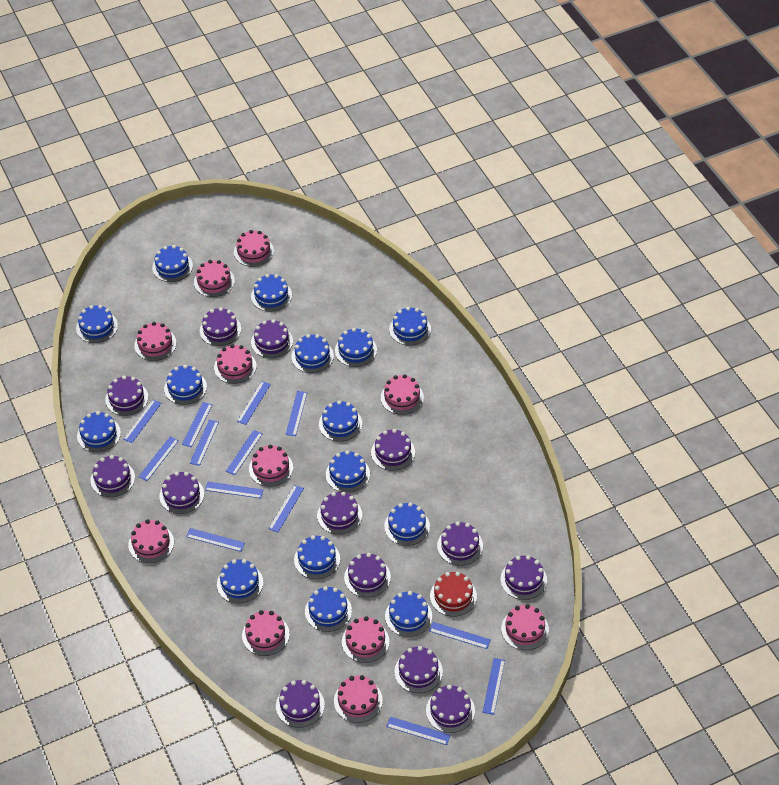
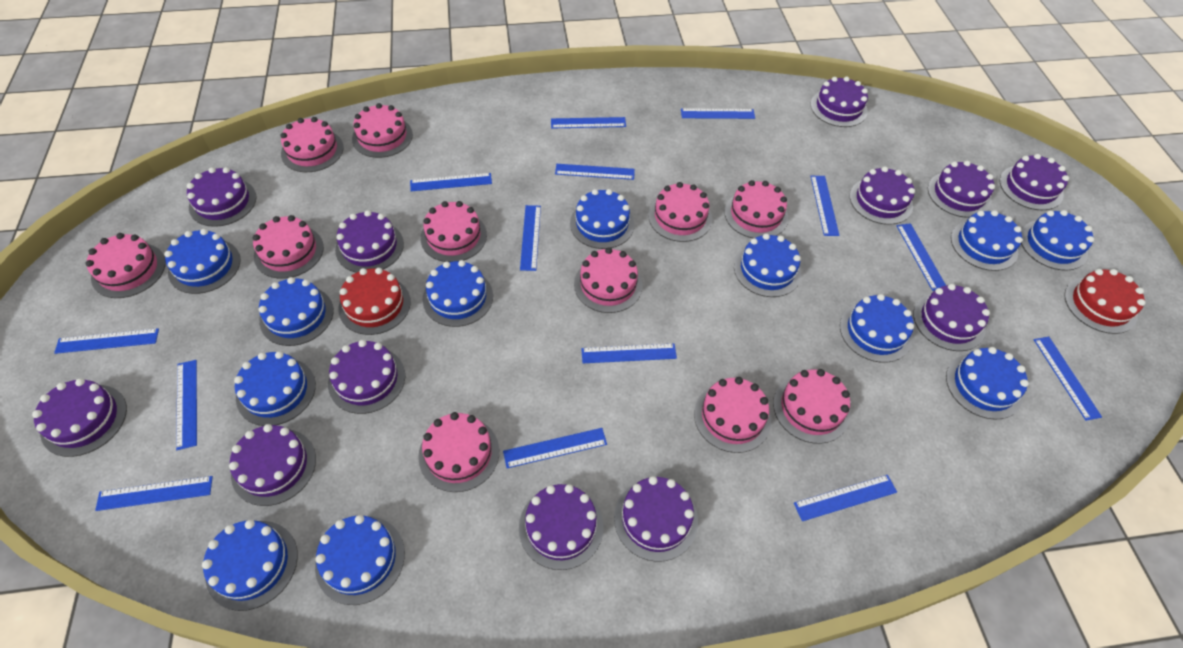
blue cake: [76,305,118,343] [77,411,121,452] [152,245,193,282] [164,365,207,405] [217,559,263,603] [251,274,292,312] [291,334,334,373] [294,535,340,579] [305,586,352,632] [319,401,362,442] [326,450,370,493] [335,328,377,367] [384,502,430,546] [385,591,432,637] [389,307,431,346] = 15 -> [164,229,241,294] [202,520,298,611] [234,351,316,426] [259,277,334,346] [315,515,405,605] [423,260,493,327] [570,189,634,249] [734,233,801,297] [840,294,914,363] [946,347,1029,420] [951,210,1022,271] [1021,210,1094,271] = 12
blue ruler: [123,400,161,443] [139,437,179,481] [182,402,212,447] [186,528,245,552] [190,420,219,466] [205,482,263,498] [226,430,262,475] [237,381,271,425] [268,485,304,532] [286,391,307,436] [386,717,451,745] [429,622,491,649] [483,658,505,715] = 13 -> [54,328,159,354] [95,476,213,511] [176,360,197,450] [410,173,492,191] [503,428,607,468] [520,205,541,271] [551,117,626,128] [555,164,635,180] [581,344,677,363] [681,109,755,119] [794,475,897,521] [810,176,840,236] [897,223,946,291] [1034,337,1102,421] = 14
purple cake: [90,455,135,497] [105,376,148,416] [159,472,204,514] [200,307,241,346] [251,319,293,358] [276,680,325,728] [317,492,362,534] [344,553,391,598] [371,429,415,471] [394,646,443,693] [426,685,475,733] [437,522,483,566] [500,555,547,600] = 13 -> [32,378,127,457] [187,167,257,227] [229,424,316,506] [328,340,405,414] [335,210,404,273] [519,484,604,570] [614,476,698,562] [811,76,868,127] [850,166,915,225] [913,284,990,351] [928,161,995,218] [999,154,1069,210] = 12
red cake: [430,572,477,617] = 1 -> [338,268,411,335] [1064,269,1146,334] = 2

